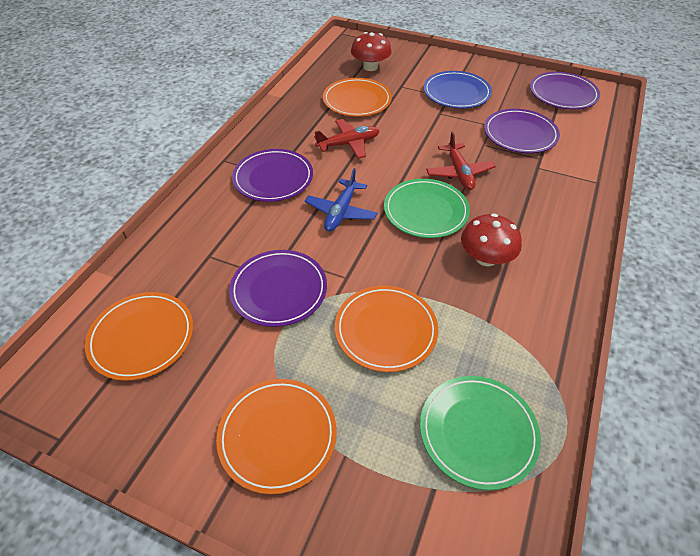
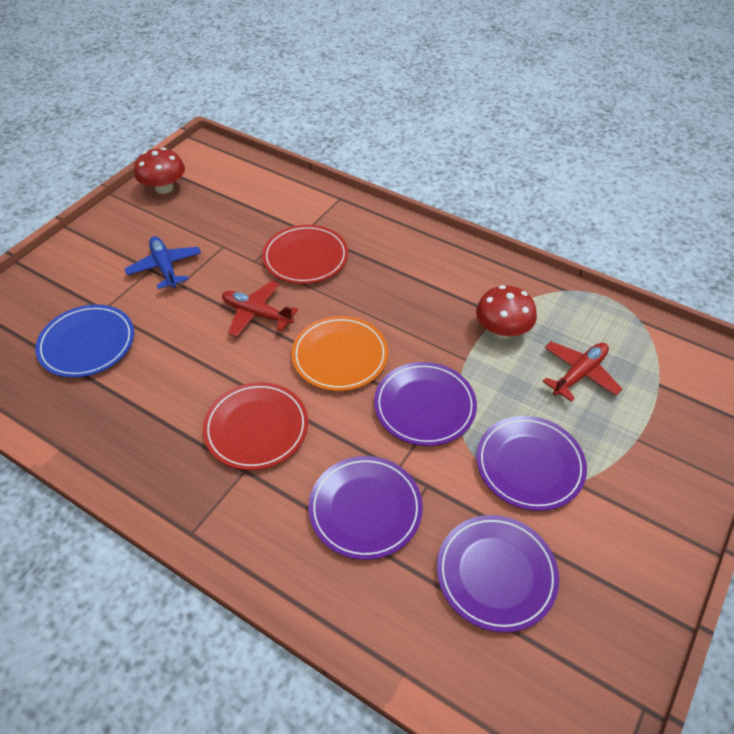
green plate: [384,179,470,238] [420,376,541,490] = 2 -> none = 0
orange plate: [85,292,193,381] [216,379,337,494] [323,78,392,117] [335,285,438,372] = 4 -> [291,316,388,391] = 1
red plate: none = 0 -> [203,382,308,470] [262,225,348,284] = 2

